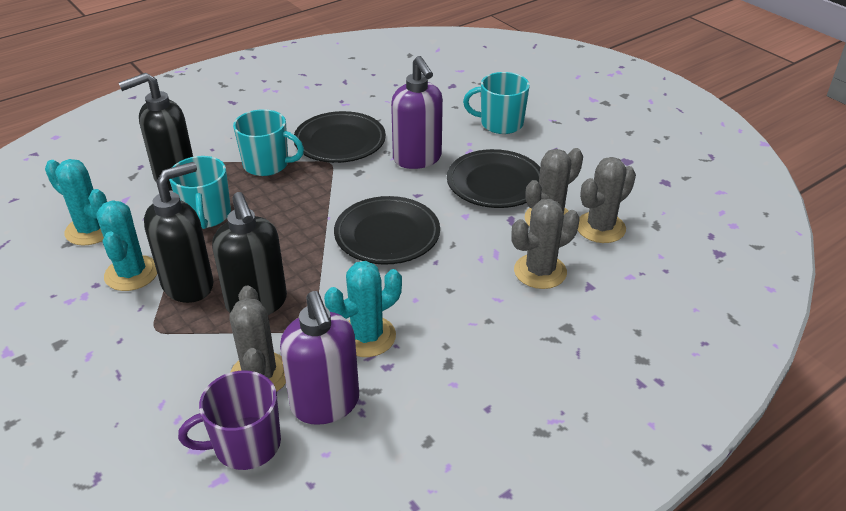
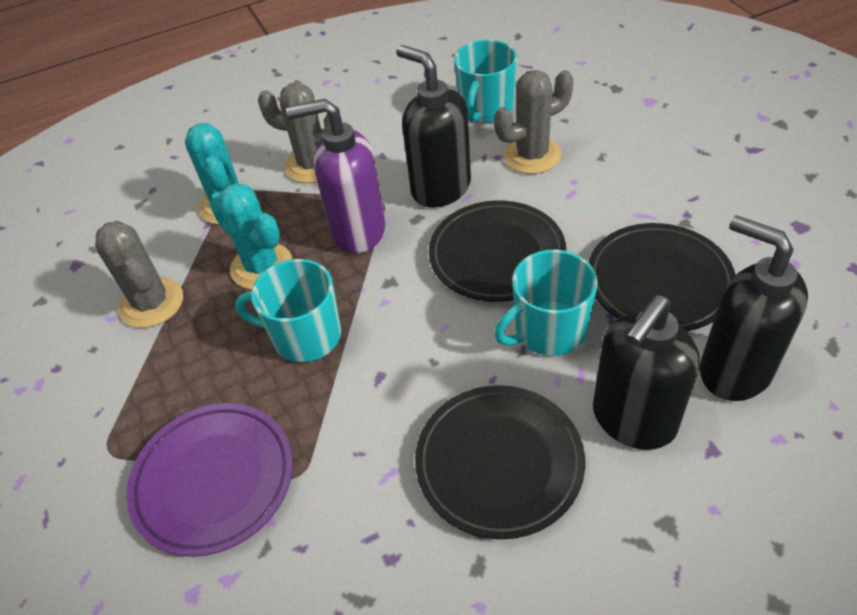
grey cactus: [229,285,286,391] [511,199,580,289] [525,148,583,227] [578,157,636,243] = 4 -> [95,221,183,328] [258,82,342,183] [494,70,574,174] = 3
purple mug: [178,371,281,470] = 1 -> none = 0
purple plate: none = 0 -> [126,403,293,557] = 1
purple soap dispenser: [280,291,359,425] [391,56,443,169] = 2 -> [286,99,385,253] = 1
turquoise cactus: [45,159,107,246] [97,200,157,291] [324,261,402,357] = 3 -> [185,123,257,225] [209,183,292,290] = 2

